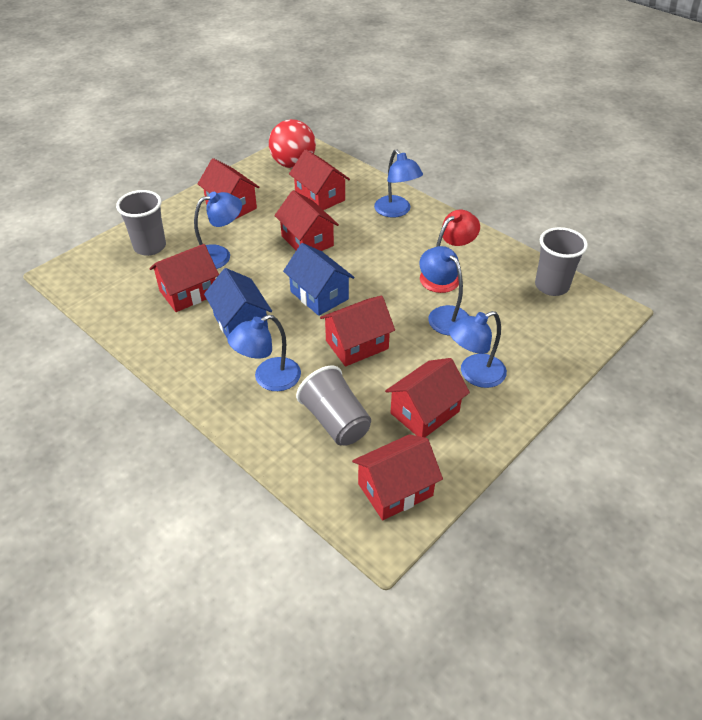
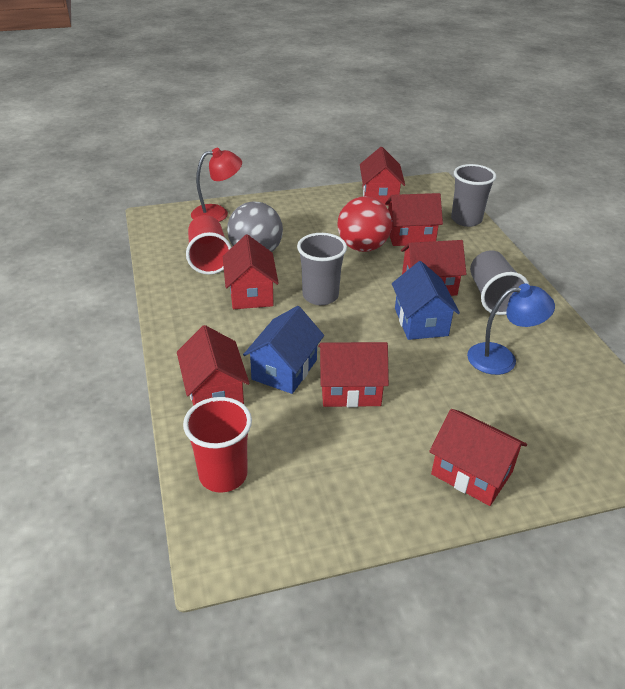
blue lamp: [194,192,242,269] [227,315,301,391] [374,149,423,218] [419,246,469,335] [449,311,507,388] = 5 -> [467,283,555,375] = 1
grey ball: none = 0 -> [227,202,283,252] = 1
red cup: none = 0 -> [183,397,252,492] [186,215,232,275] = 2

